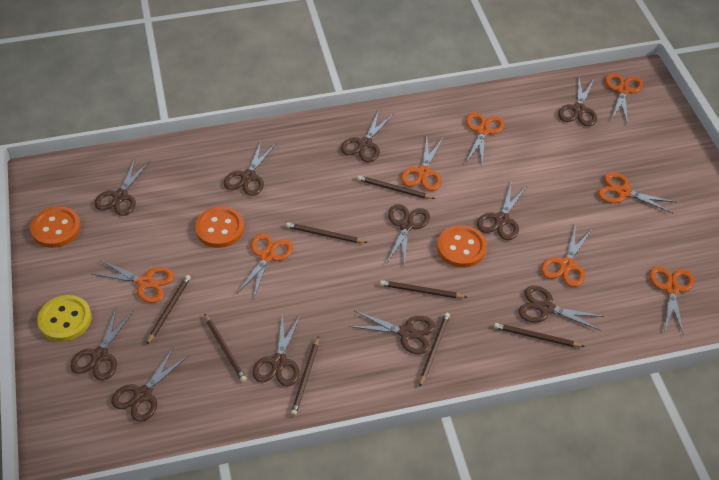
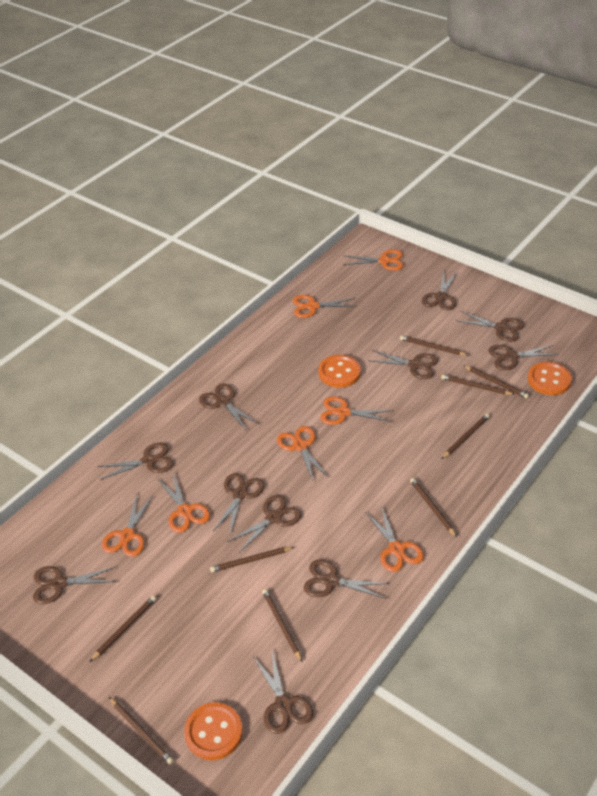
brown pencil: [147,275,191,344] [204,313,247,382] [286,222,368,243] [291,336,319,416] [357,176,435,199] [380,280,467,298] [419,313,450,387] [494,323,585,347] = 8 -> [90,596,156,662] [109,697,174,764] [210,547,294,572] [262,589,303,663] [400,335,468,356] [410,478,457,537] [441,375,515,395] [442,414,490,459] [463,365,529,398] = 9
orange scissors: [92,260,174,303] [237,233,293,298] [401,137,443,191] [466,112,505,164] [541,223,592,287] [598,172,676,214] [605,73,643,122] [649,266,694,336] = 8 -> [102,494,153,557] [157,473,210,533] [277,426,329,481] [293,295,357,318] [320,397,393,425] [343,250,404,270] [366,506,424,572] = 7
yellow button: [37,295,92,342] = 1 -> none = 0

